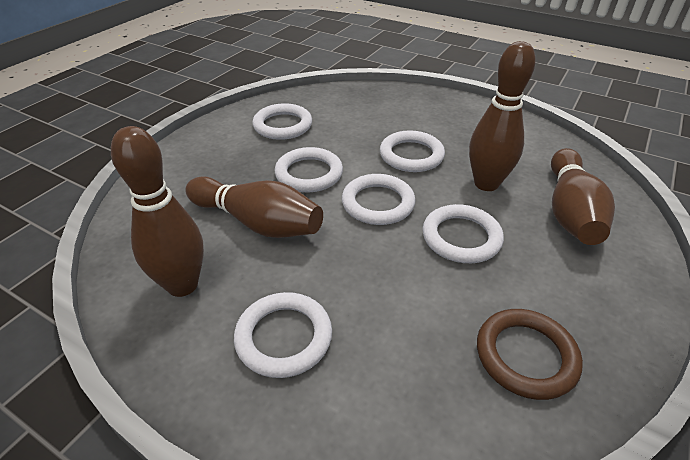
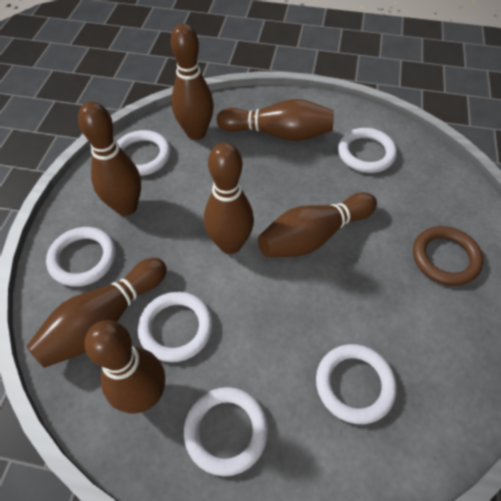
brown bowling pin: [111,126,204,297] [185,176,323,238] [469,41,536,191] [551,148,615,245] = 4 -> [26,258,167,368] [78,101,141,216] [85,320,165,414] [170,23,214,140] [204,142,254,254] [217,99,334,141] [258,192,377,258] = 7

